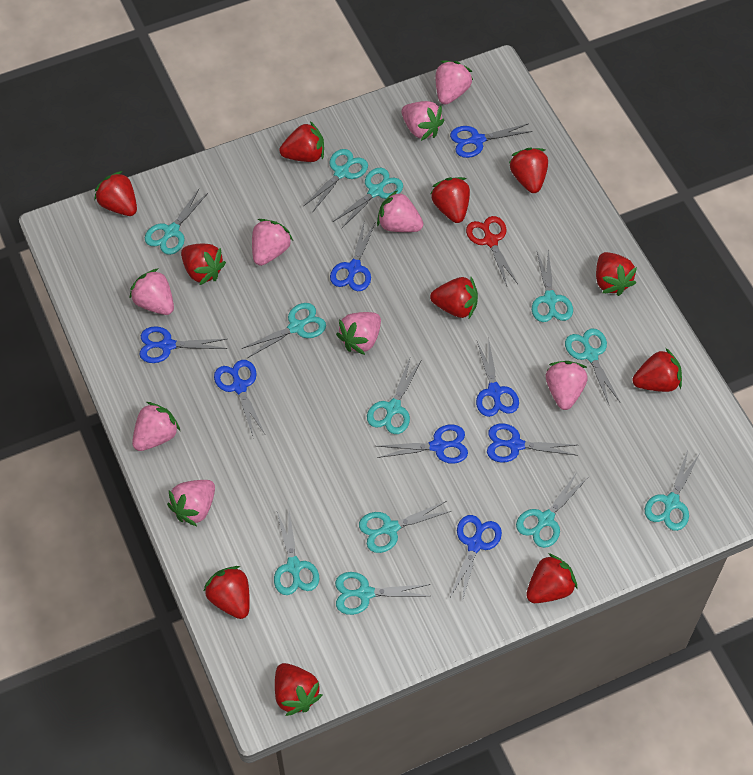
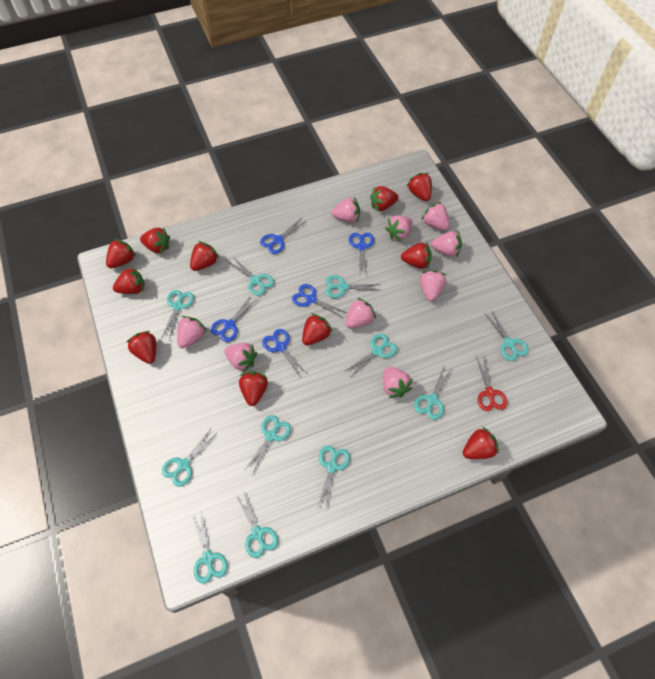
blue scissors: [139,326,228,363] [214,360,265,436] [330,223,375,291] [377,425,468,464] [450,123,533,158] [450,515,502,601] [476,341,519,417] [487,424,578,463] = 8 -> [211,296,256,342] [260,219,307,254] [262,329,306,377] [292,284,347,318] [349,233,374,275] = 5
turquoise scissors: [145,189,209,255] [241,303,326,358] [274,511,319,595] [304,149,368,213] [333,168,403,229] [335,572,430,615] [359,501,451,553] [367,358,421,434] [516,471,587,548] [532,250,573,322] [565,329,620,404] [645,450,699,531] = 12 -> [161,290,194,340] [162,430,217,487] [192,514,228,584] [227,257,274,296] [235,490,278,558] [244,415,291,475] [317,445,350,510] [325,275,380,298] [344,334,397,376] [414,364,452,420] [485,311,529,361] = 11

